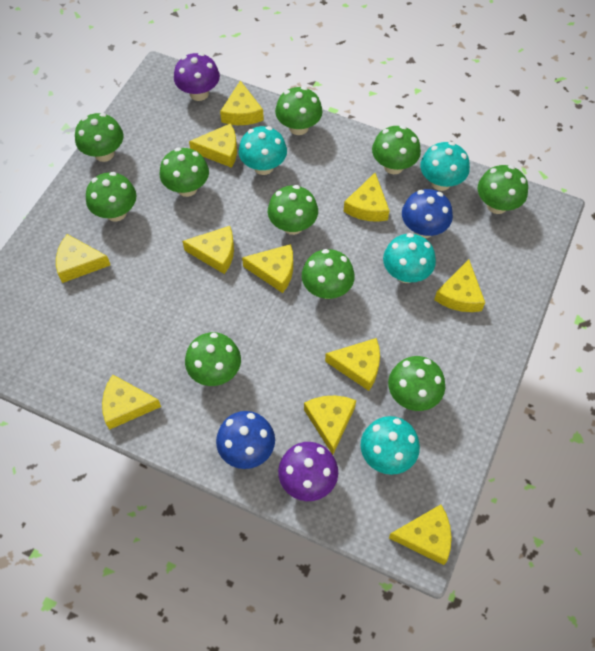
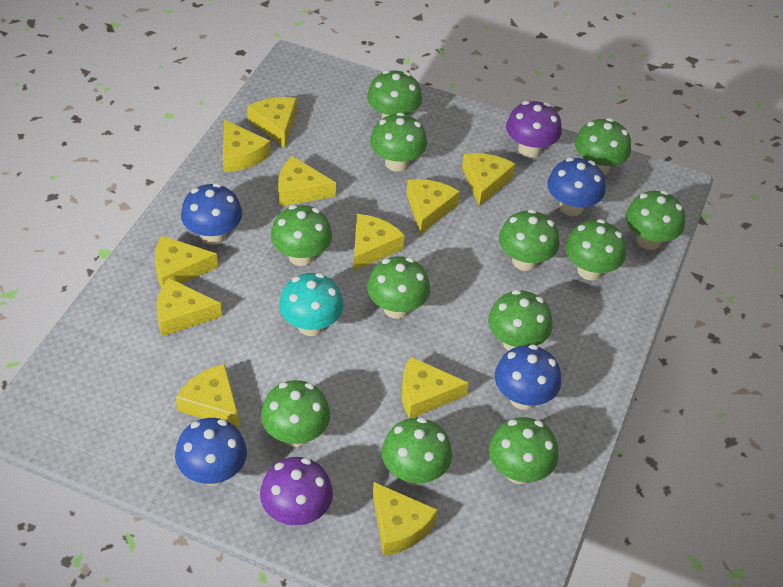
blue mushroom: [216,411,275,469] [402,189,453,238] = 2 -> [175,418,247,486] [181,183,242,245] [495,344,561,410] [547,157,606,216] = 4
green mushroom: [75,113,123,162] [86,172,136,222] [160,148,209,197] [185,332,241,386] [268,185,318,235] [275,87,323,135] [302,249,355,299] [372,125,421,174] [388,356,445,411] [478,165,528,214] = 10 -> [261,380,331,447] [271,205,332,266] [367,70,422,119] [367,256,430,319] [370,112,427,172] [382,417,452,485] [488,290,553,351] [489,417,559,484] [499,209,559,271] [565,219,626,280] [575,118,631,175] [626,191,685,250] = 12
turquoise mushroom: [239,126,287,175] [360,416,420,475] [383,233,436,283] [420,142,470,191] = 4 -> [279,273,344,336] = 1

